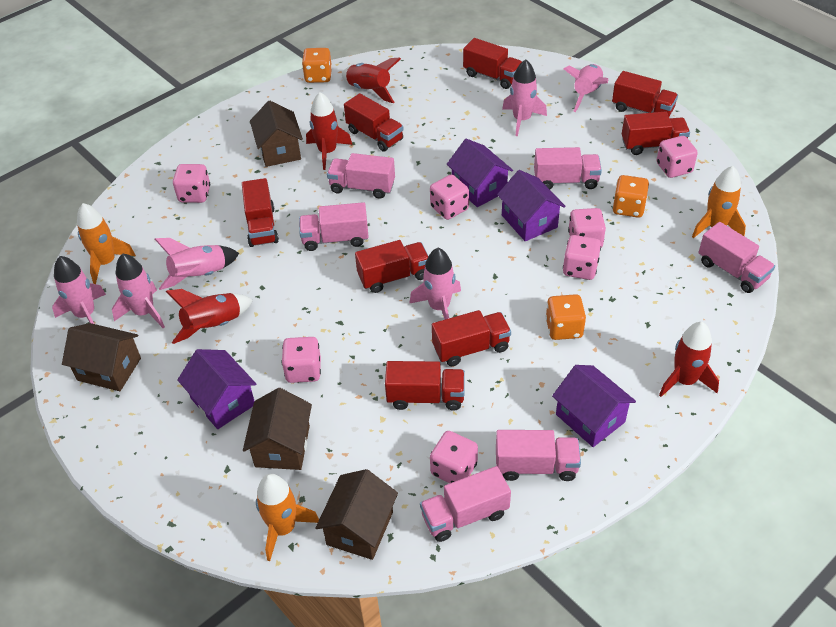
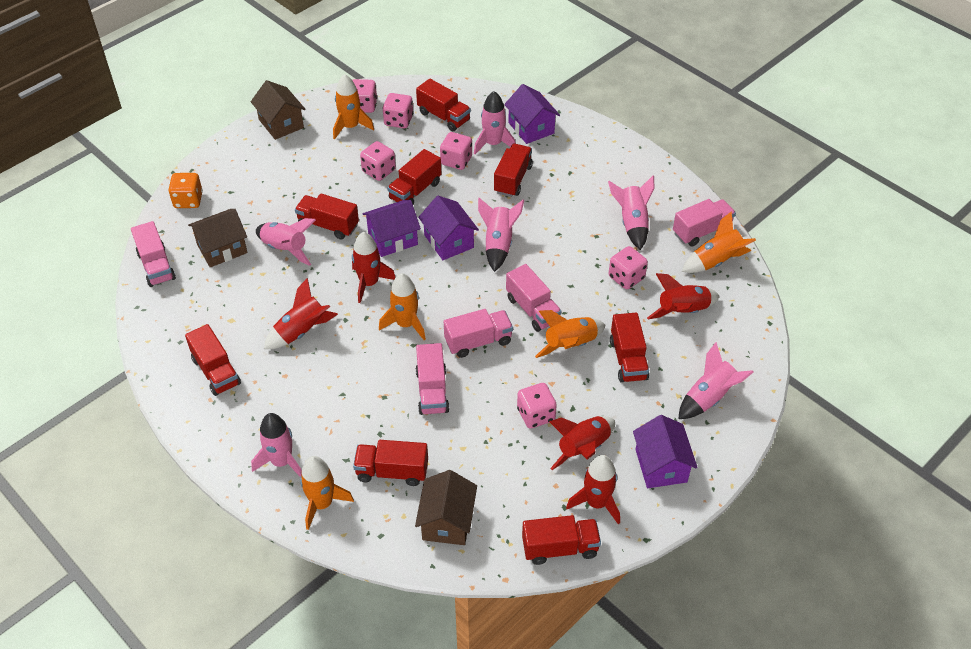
brown house: [62,323,141,391] [243,388,312,470] [250,100,303,167] [315,469,398,560] = 4 -> [188,209,247,267] [251,80,306,140] [415,470,477,545] = 3
orange dice: [302,48,332,83] [546,294,586,340] [613,175,649,218] = 3 -> [168,173,203,208] = 1
orange rocket: [77,203,136,284] [256,474,319,561] [692,166,746,238] = 3 -> [300,456,354,530] [333,74,374,140] [379,273,426,340] [535,310,606,358] [682,211,756,273] = 5
pink dice: [173,164,210,203] [282,337,321,383] [430,174,469,220] [430,431,478,483] [563,235,601,280] [568,208,606,248] [657,136,698,178] = 7 -> [352,79,377,113] [360,141,396,181] [383,93,413,128] [440,132,472,170] [517,383,557,428] [609,246,648,289] = 6
pink truck: [299,202,369,251] [327,153,395,199] [420,466,511,542] [496,430,581,481] [534,147,602,189] [699,222,775,293] = 6 -> [131,221,176,287] [416,343,449,415] [444,309,513,358] [506,264,561,332] [673,199,736,247] = 5
red rocket: [166,289,253,344] [306,92,352,170] [342,57,401,103] [659,322,719,397] = 4 -> [264,278,338,349] [352,232,396,303] [549,416,615,470] [566,455,620,524] [647,273,720,319] = 5

